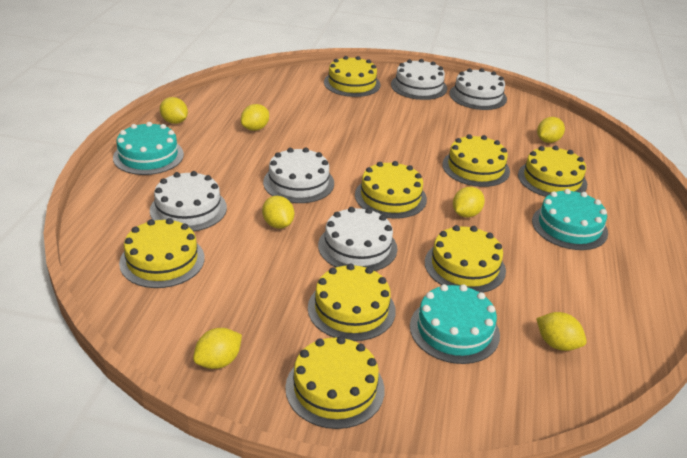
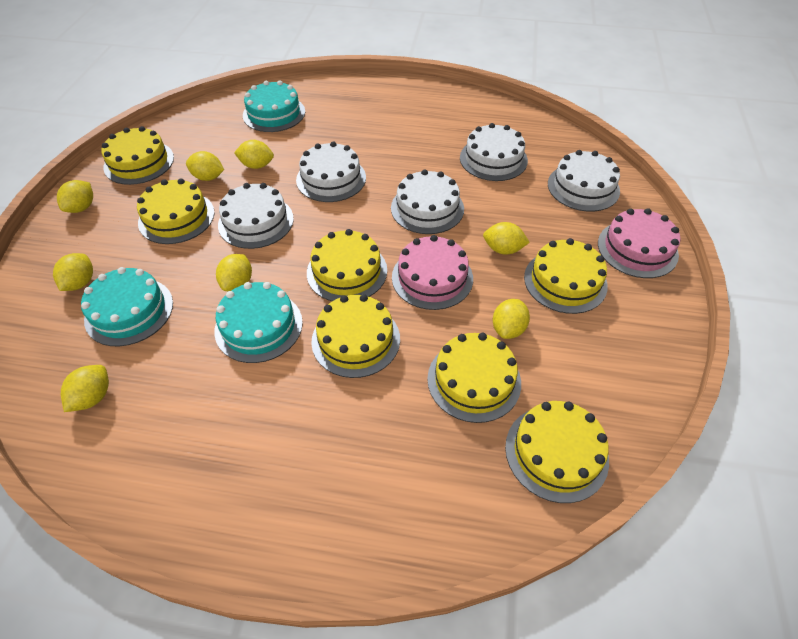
pink cake: none = 0 -> [392,235,473,310] [598,208,681,278] = 2
yellow cake: [119,218,205,288] [285,336,385,429] [308,263,396,341] [324,56,380,97] [355,161,427,219] [425,225,506,293] [442,134,510,187] [518,146,587,197] = 8 -> [102,126,174,185] [137,178,215,244] [307,229,387,301] [311,294,400,378] [427,333,521,423] [505,401,609,503] [524,238,608,314] = 7
yellow lemon: [160,97,188,124] [193,328,242,369] [241,104,269,131] [262,196,294,229] [453,187,485,217] [536,312,587,351] [537,117,565,143] = 7 -> [53,253,93,291] [57,180,93,213] [61,365,109,412] [186,151,224,181] [216,254,252,291] [234,140,274,169] [483,222,530,255] [493,299,530,339] = 8

